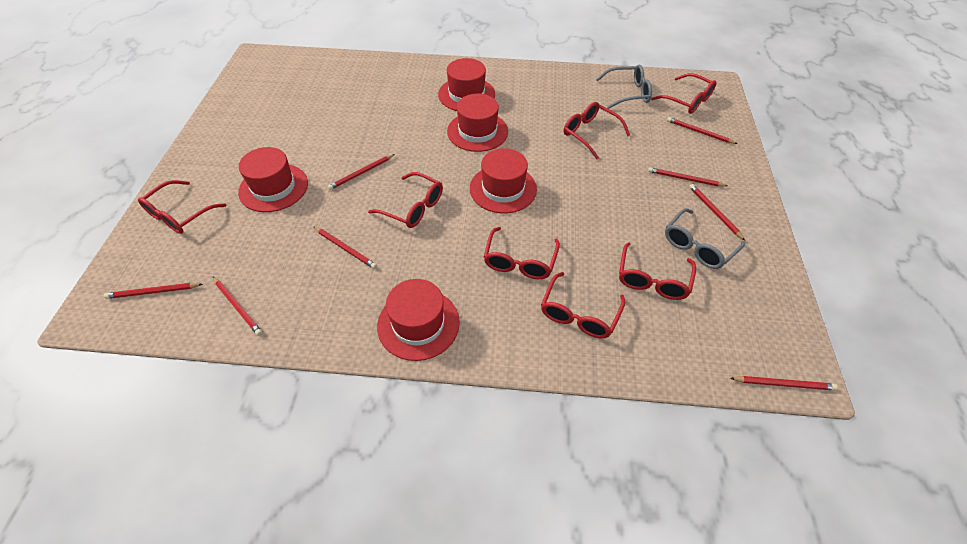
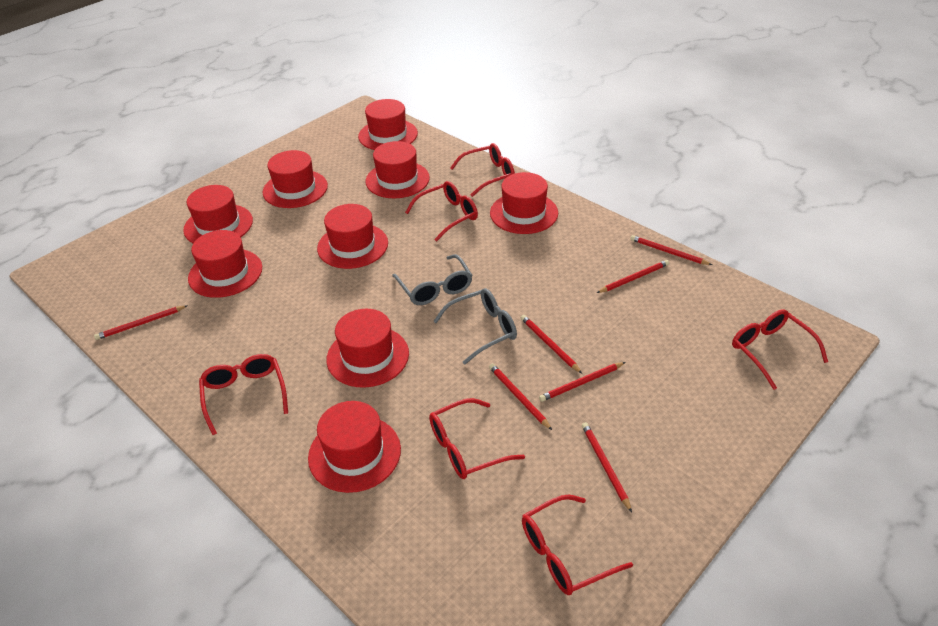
red glasses: [138,180,227,234] [368,172,443,228] [484,227,560,279] [541,272,625,338] [564,102,630,159] [619,242,696,300] [651,73,717,114] = 7 -> [199,354,288,435] [405,181,478,242] [429,398,525,479] [450,143,515,197] [522,495,633,595] [732,309,828,390] = 6
red hat: [238,147,308,212] [377,279,460,361] [438,58,495,111] [447,94,508,152] [470,148,537,213] = 5 -> [183,185,253,243] [188,230,262,298] [263,150,328,208] [308,401,401,493] [317,204,388,269] [326,309,409,388] [358,99,418,150] [366,141,430,198] [490,172,558,234] = 9
red pencil: [104,283,203,299] [213,277,262,336] [313,226,377,269] [328,154,395,190] [648,167,727,187] [667,117,738,144] [689,184,745,240] [730,376,838,390] = 8 -> [94,305,188,340] [489,363,552,430] [521,315,582,373] [539,362,625,402] [582,422,632,512] [597,260,669,293] [630,235,712,265] = 7

